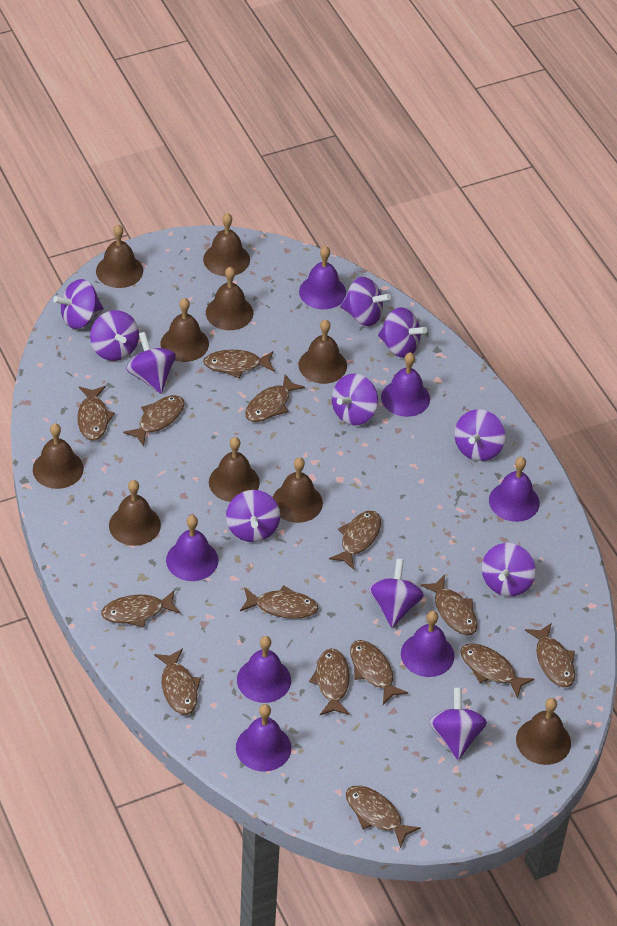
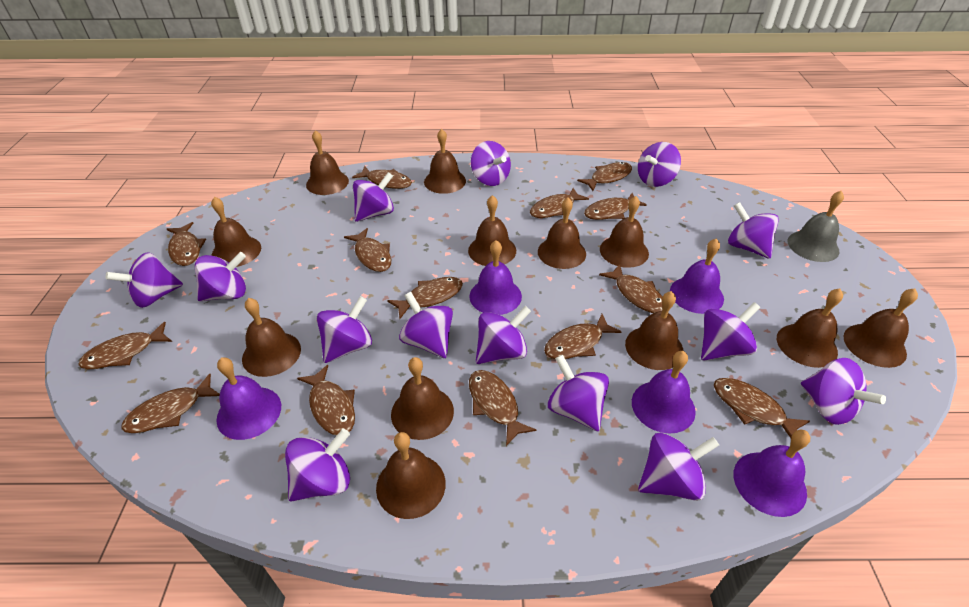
brown bell: [33,423,84,489] [96,225,143,288] [109,480,161,546] [161,298,209,362] [203,213,250,276] [206,267,253,330] [209,437,260,502] [272,457,323,523] [299,320,347,384] [516,698,571,765] = 10 -> [211,197,261,267] [242,298,301,377] [306,130,349,195] [376,432,446,519] [391,357,454,440] [424,129,466,194] [468,195,516,266] [538,198,586,269] [600,196,649,268] [625,291,684,370] [777,289,843,368] [843,288,918,368] = 12
grey bell: none = 0 -> [788,191,844,262] = 1
purple bell: [166,515,218,581] [236,704,291,772] [237,636,291,703] [299,246,346,309] [381,352,430,417] [401,611,454,677] [489,457,540,522] = 7 -> [216,357,281,440] [469,240,522,315] [632,351,696,433] [670,238,724,314] [734,430,810,517] = 5
purple spinning top: [53,279,104,329] [90,310,139,361] [126,332,176,394] [226,490,280,542] [332,374,378,425] [340,277,391,326] [369,559,424,628] [378,307,427,358] [429,688,487,760] [454,409,505,461] [482,543,536,596] = 11 -> [106,252,183,308] [195,252,246,301] [285,429,350,502] [317,296,372,363] [353,172,394,222] [399,292,453,358] [471,141,511,186] [476,306,531,364] [548,355,609,431] [638,142,681,187] [638,433,719,501] [701,302,760,361] [728,202,779,259] [801,358,886,425] = 14

